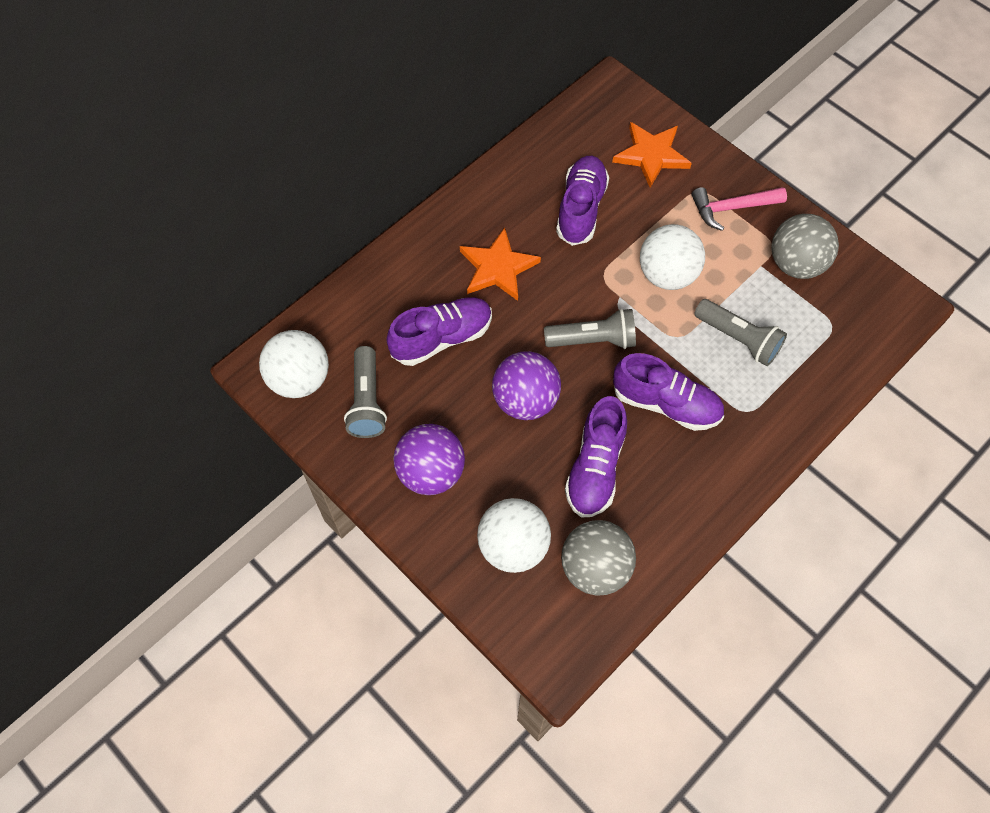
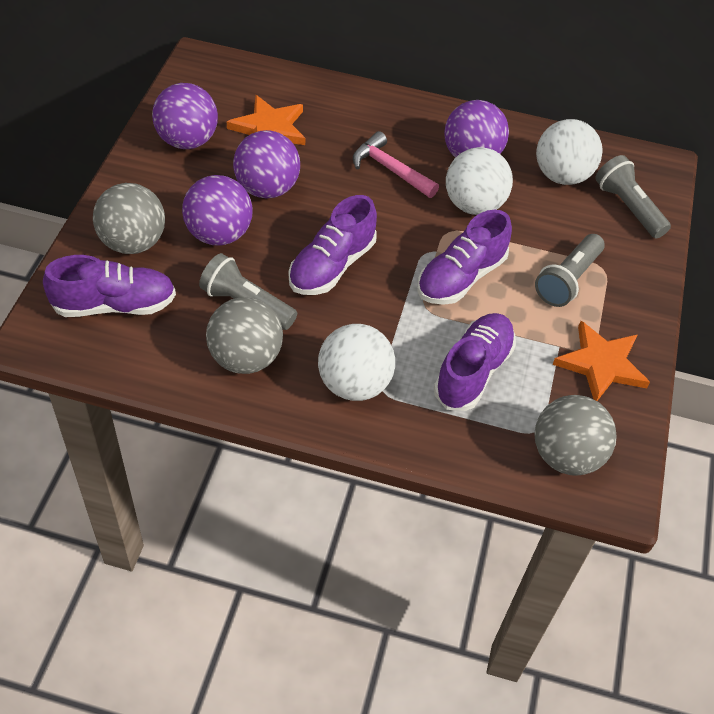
grey ball: [561,520,636,596] [771,214,839,279] = 2 -> [93,183,165,254] [206,297,283,374] [534,395,617,475] = 3
purple ball: [393,424,465,495] [492,351,561,420] = 2 -> [152,83,218,149] [182,175,253,246] [233,130,300,199] [444,100,509,158] = 4

